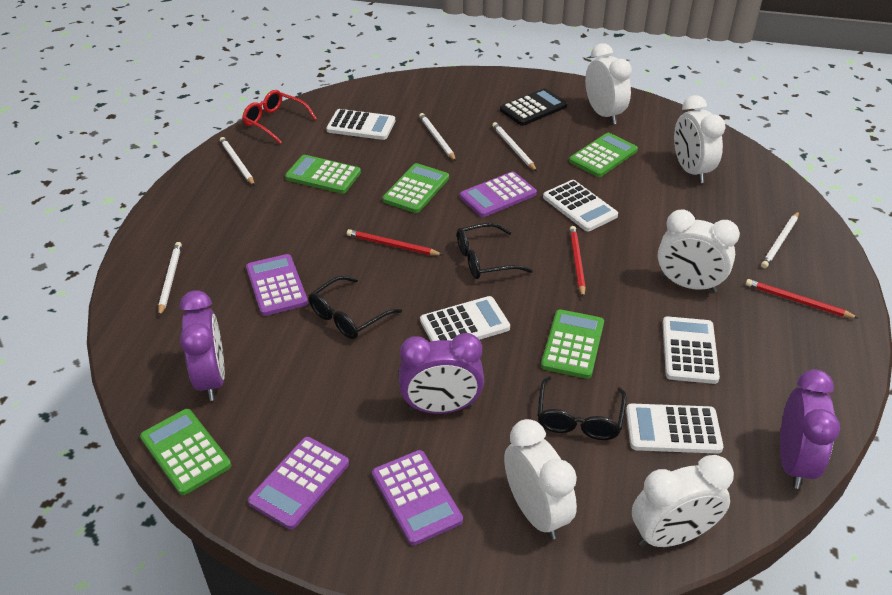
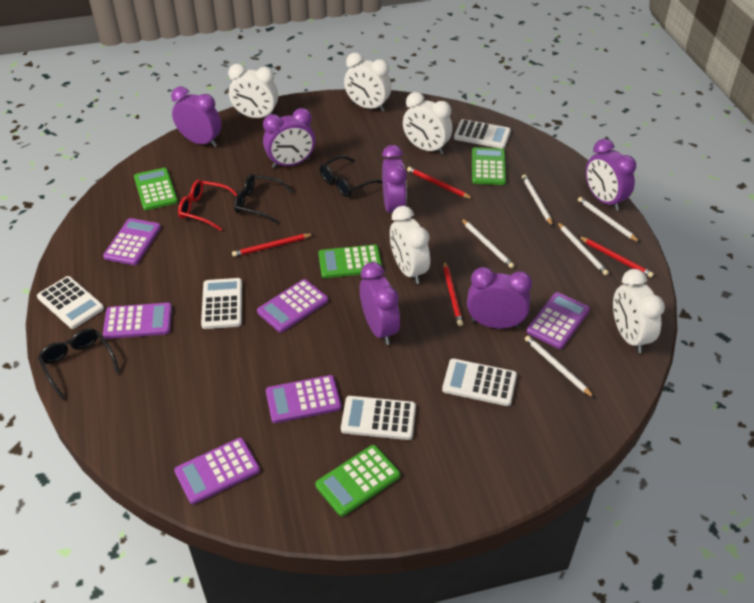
black calculator: [500,88,568,126] = 1 -> none = 0
green calculator: [140,409,231,495] [285,155,361,194] [383,163,449,213] [541,309,604,379] [569,133,638,177] = 5 -> [134,168,178,210] [315,445,400,516] [318,245,382,278] [472,147,506,185] = 4
purple calculator: [246,254,308,316] [248,437,349,529] [372,450,463,545] [460,171,537,217] = 4 -> [103,218,161,265] [103,303,172,339] [174,438,260,504] [257,279,328,333] [266,375,342,423] [527,292,590,349] = 6
purple clock: [180,290,225,401] [399,333,484,414] [780,369,840,489] = 3 -> [171,87,221,147] [263,108,315,168] [360,262,400,345] [382,145,407,213] [467,267,532,329] [586,139,636,211] = 6
red pencil: [347,229,443,255] [570,226,586,298] [746,279,858,318] = 3 -> [232,234,313,257] [407,167,473,199] [443,261,463,326] [578,236,654,278] = 4

